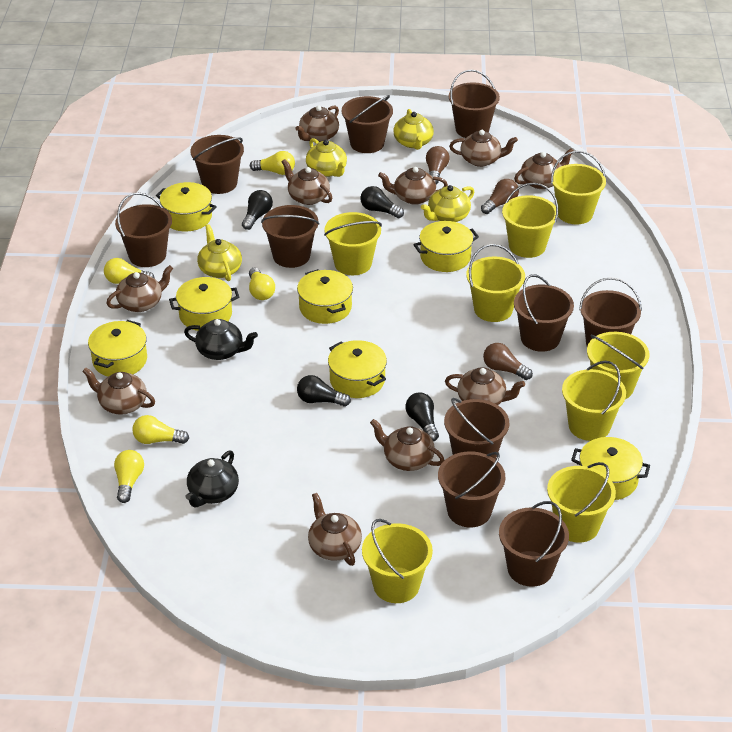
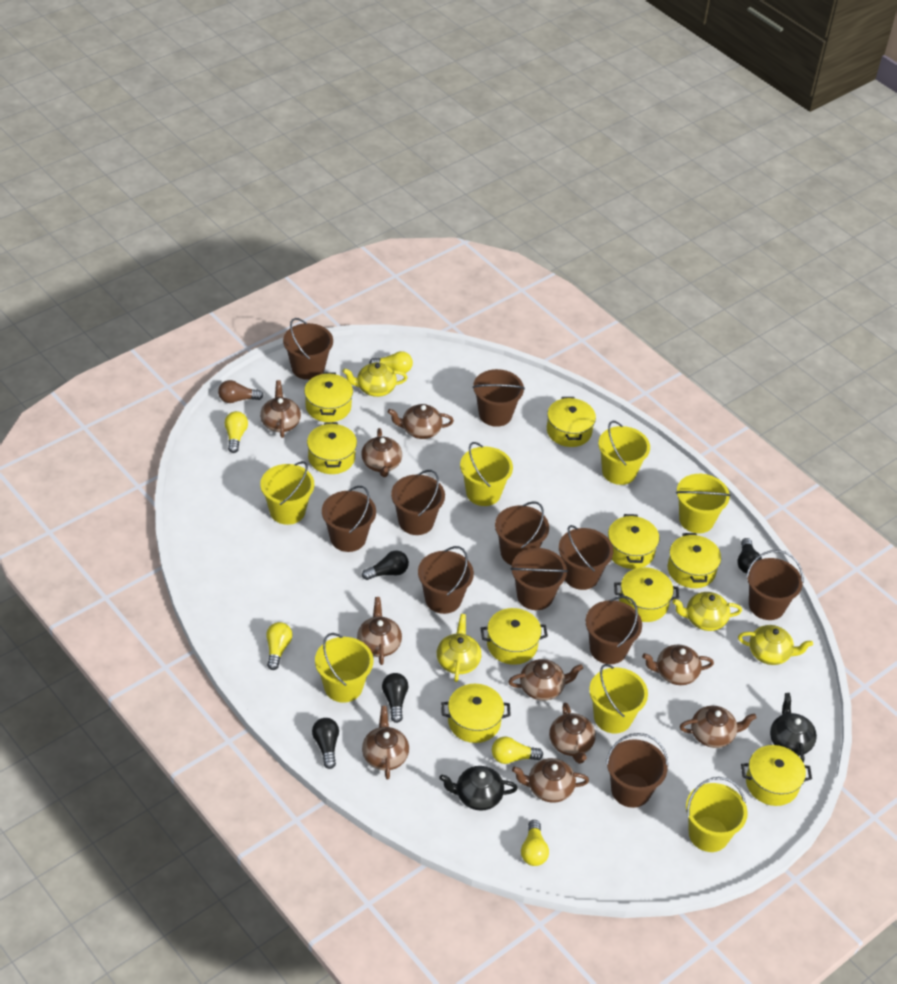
brown bucket: [115,192,172,267] [191,135,244,194] [261,205,319,268] [342,95,393,153] [438,451,505,527] [444,398,509,459] [449,69,500,138] [499,501,569,587] [514,274,574,352] [579,277,642,346] = 10 -> [283,318,333,380] [322,486,376,552] [391,470,445,535] [418,546,474,614] [472,369,525,427] [495,501,549,565] [511,548,568,610] [559,525,613,590] [586,596,642,664] [606,733,668,808] [746,550,803,620] = 11
brown light bulb: [426,146,450,185] [481,179,519,214] [483,343,533,380] = 3 -> [218,380,264,403] = 1
yellow bucket: [324,212,382,275] [362,519,433,603] [466,244,525,322] [502,183,558,258] [547,462,616,543] [551,151,606,224] [562,361,626,441] [587,332,649,399] = 8 -> [260,461,314,525] [315,633,373,703] [460,442,513,506] [589,664,648,733] [598,421,650,485] [676,474,731,533] [686,777,748,852] = 7
yellow pot: [88,320,147,377] [156,182,217,231] [169,277,239,331] [297,269,353,324] [328,340,387,398] [413,221,479,272] [571,437,650,500] = 7 -> [304,372,353,422] [307,422,357,474] [441,684,511,743] [480,608,548,665] [547,397,596,447] [608,514,659,569] [614,567,679,622] [668,533,721,588] [741,745,812,806] = 9

